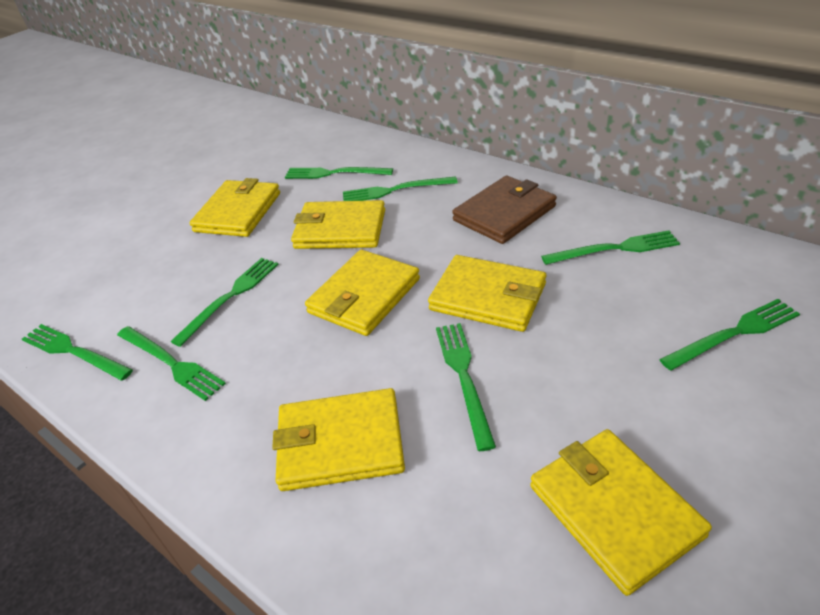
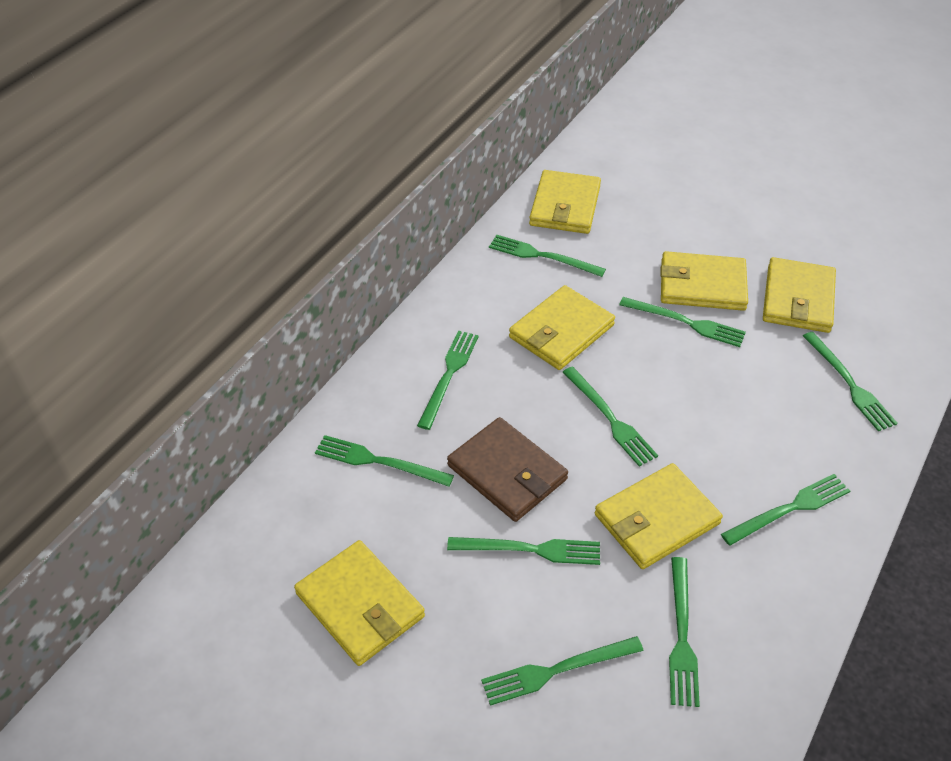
green fork: [22,324,133,381] [117,326,226,401] [170,258,278,347] [285,167,393,179] [343,176,458,201] [436,323,496,451] [541,230,680,265] [659,299,800,371] = 8 -> [315,435,454,487] [417,330,479,430] [447,537,600,565] [481,636,644,706] [489,235,606,277] [563,366,658,467] [619,297,746,347] [669,557,700,707] [721,474,850,546] [803,332,898,431] = 10

